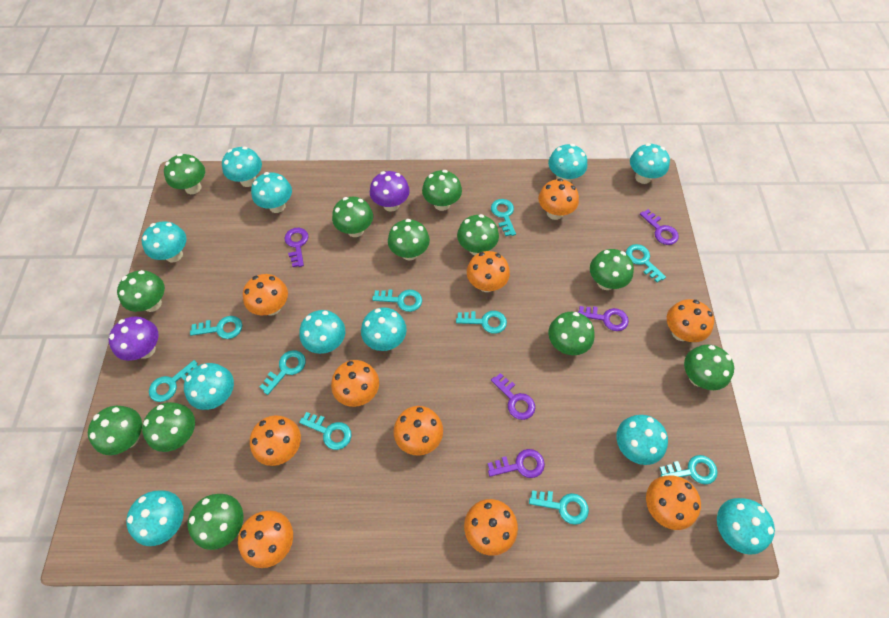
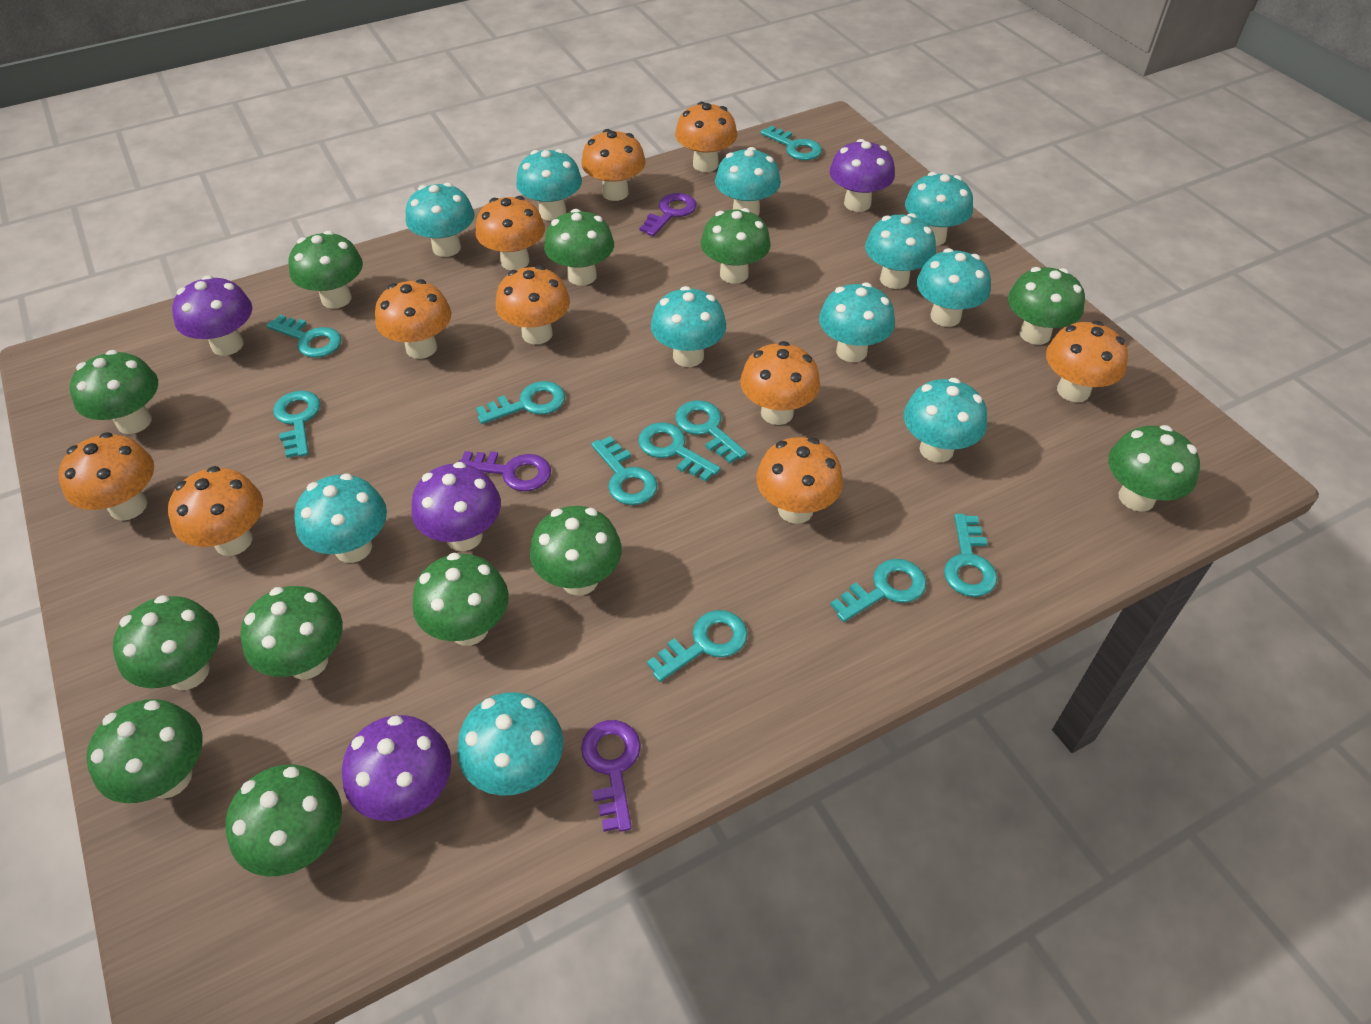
purple key: [284,228,308,267] [488,449,545,478] [491,373,535,420] [578,306,629,331] [640,209,679,245] = 5 -> [458,451,551,491] [581,720,641,832] [640,193,697,236] = 3
purple mushroom: [109,317,159,361] [370,171,410,212] = 2 -> [172,275,252,356] [342,715,451,821] [412,462,501,551] [829,139,895,212] = 4

